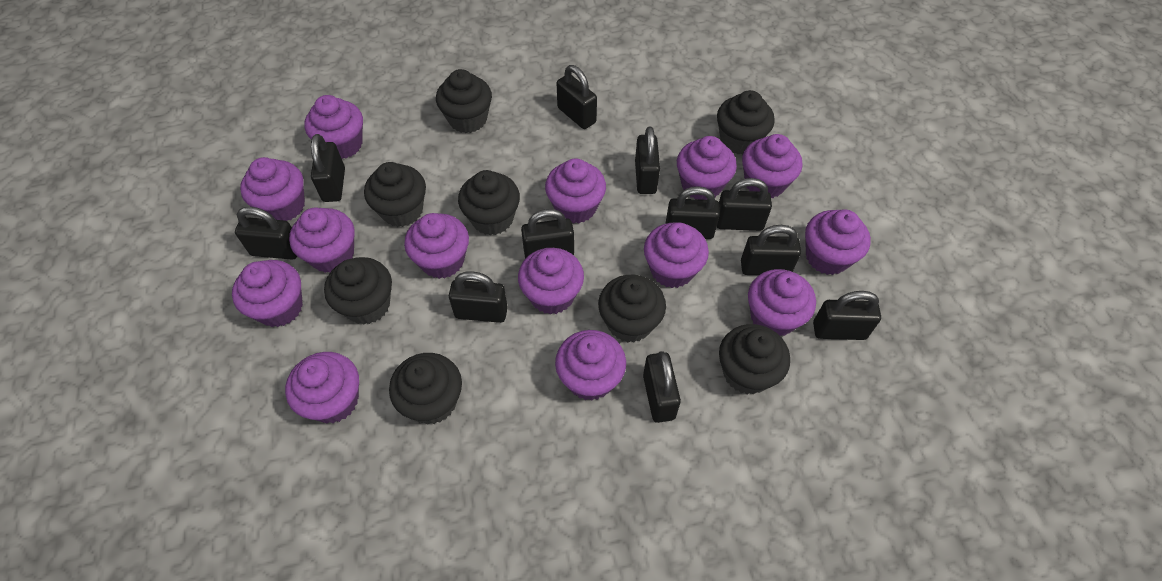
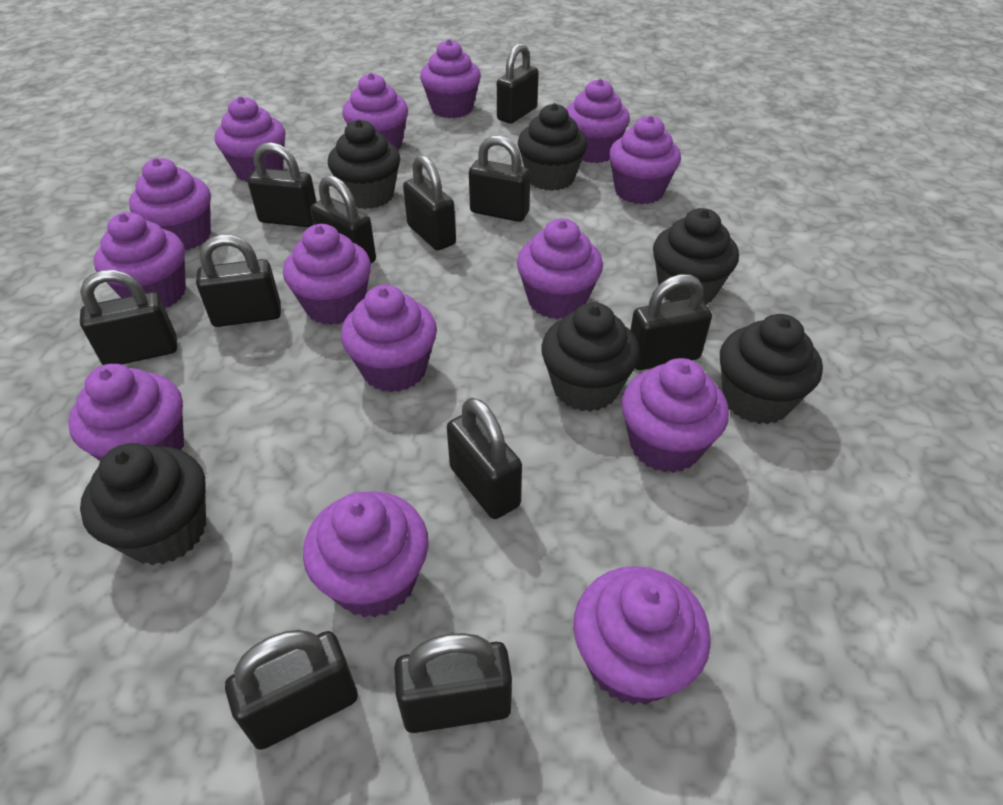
black cupcake: [324,257,392,325] [364,162,426,227] [389,353,462,424] [436,69,492,133] [458,170,520,235] [598,275,666,342] [717,90,775,155] [719,324,790,394] = 8 -> [80,443,206,565] [328,119,400,209] [518,103,588,191] [541,302,640,412] [653,208,739,305] [720,314,823,424] = 6

